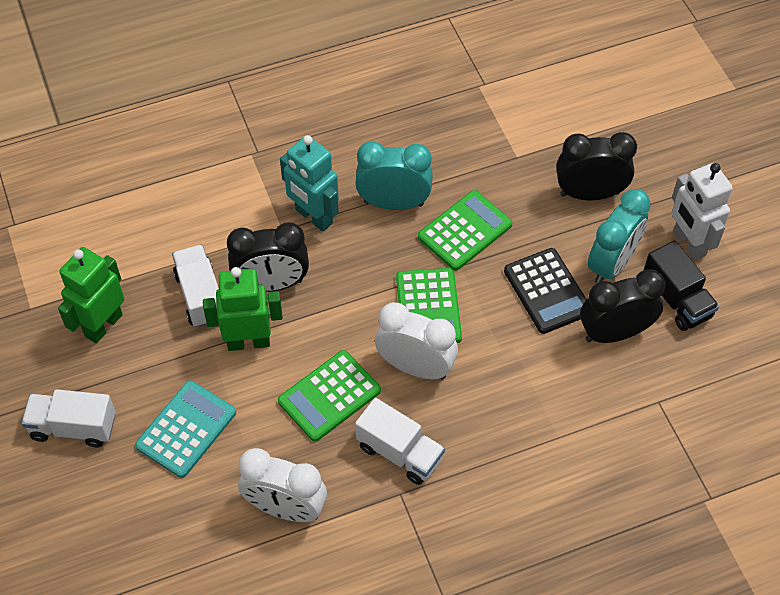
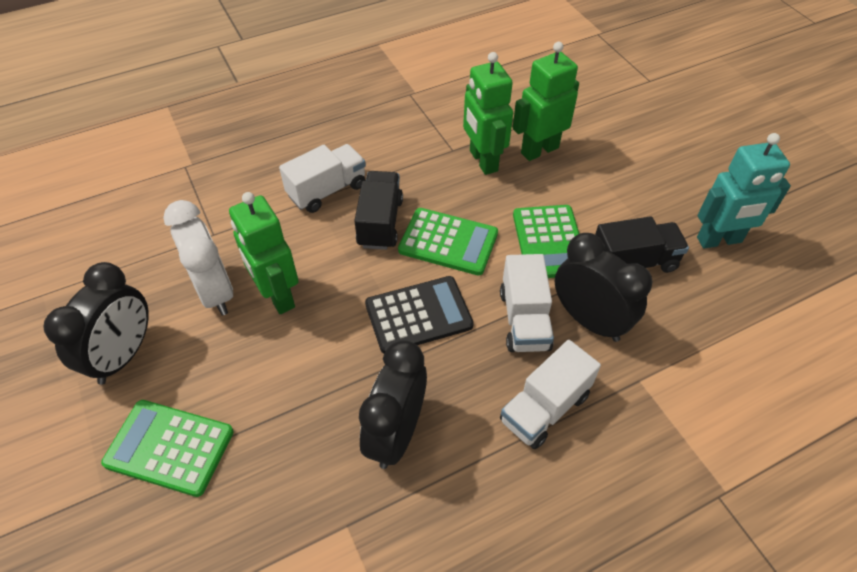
black truck: [644,240,719,331] = 1 -> [354,171,403,250] [595,216,689,273] = 2
green robot: [58,247,124,344] [203,267,283,351] = 2 -> [229,192,299,314] [463,52,513,175] [513,42,579,161] = 3
turquoise calculator: [135,381,236,478] = 1 -> none = 0
turquoise clock: [355,141,433,210] [588,189,651,283] = 2 -> none = 0
white clock: [238,448,327,522] [375,302,458,380] = 2 -> [163,200,233,315] = 1
white robot: [671,163,733,260] = 1 -> none = 0

